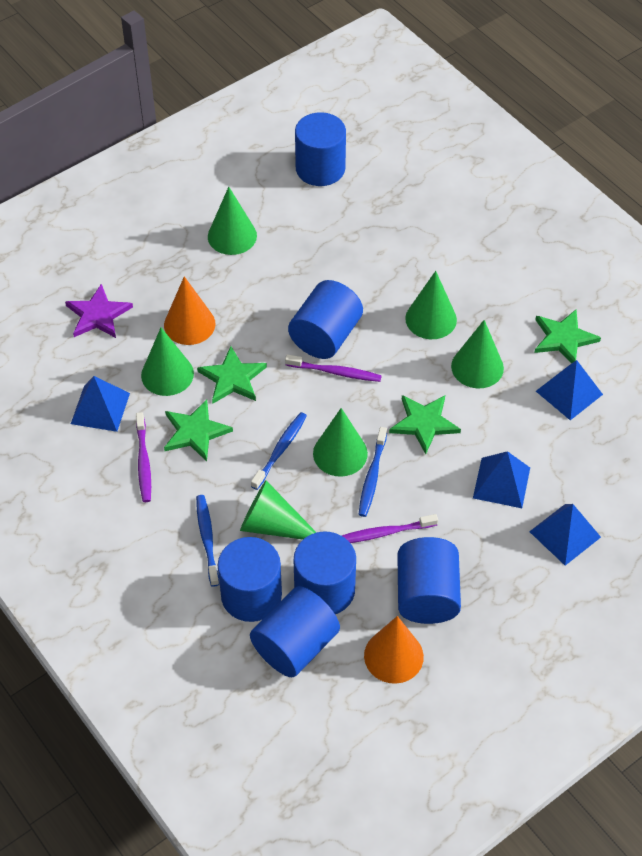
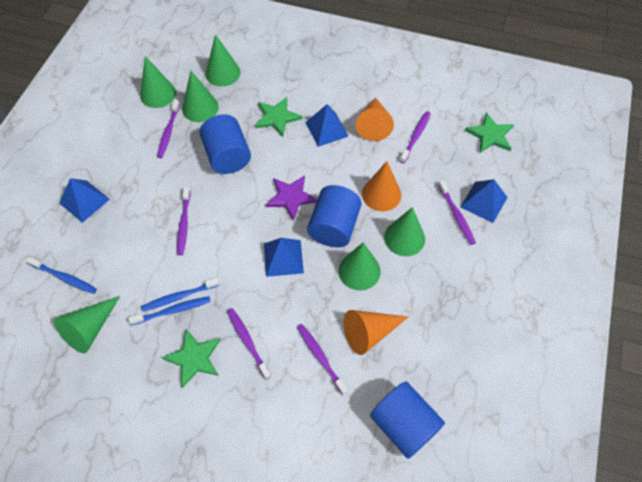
blue cylinder: [218,537,282,622] [250,586,340,677] [288,280,363,359] [294,531,356,614] [295,112,346,186] [397,537,461,624] = 6 -> [200,114,251,174] [307,185,361,247] [370,381,445,459] = 3
green star: [164,400,233,462] [197,346,267,404] [389,395,461,454] [534,310,601,364] = 4 -> [162,329,220,388] [255,97,303,137] [465,112,514,153] = 3
orange cone: [164,276,215,345] [364,616,424,684] = 2 -> [344,310,408,355] [356,97,394,141] [362,161,401,211] = 3
purple toothbrush: [136,412,151,502] [285,354,382,382] [342,514,438,543] = 3 -> [157,100,180,158] [177,187,190,255] [227,308,271,379] [297,324,348,395] [400,111,431,163] [438,180,476,245] = 6

